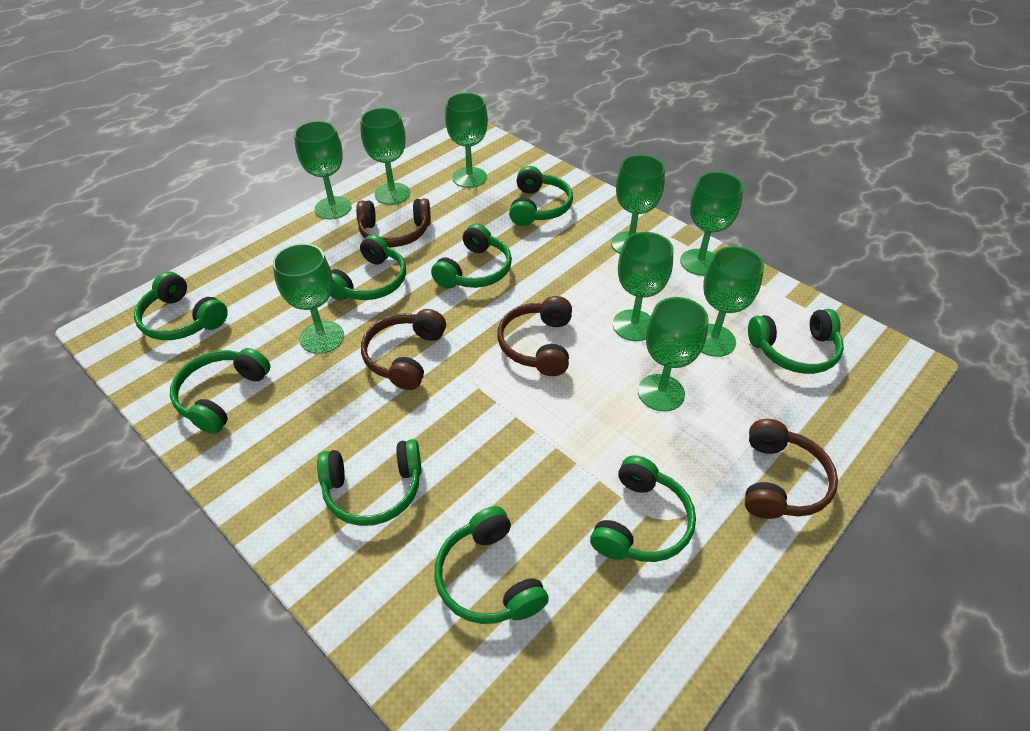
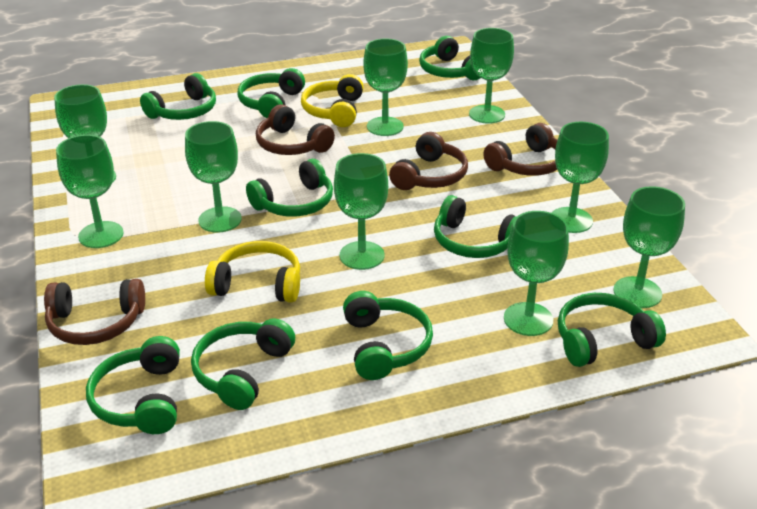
yellow headphones: none = 0 -> [205,241,300,303] [301,74,364,127] = 2

